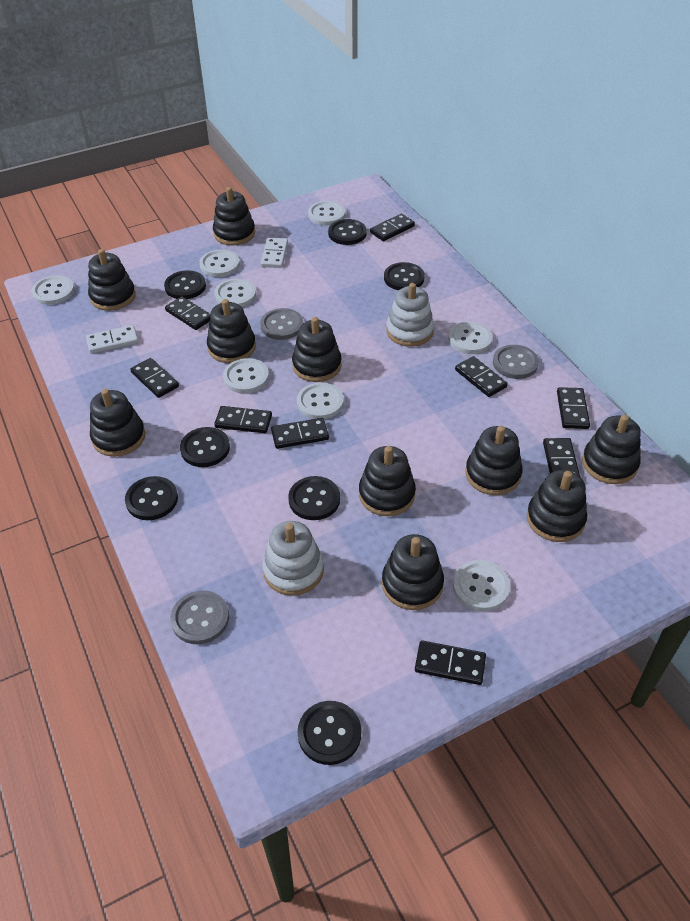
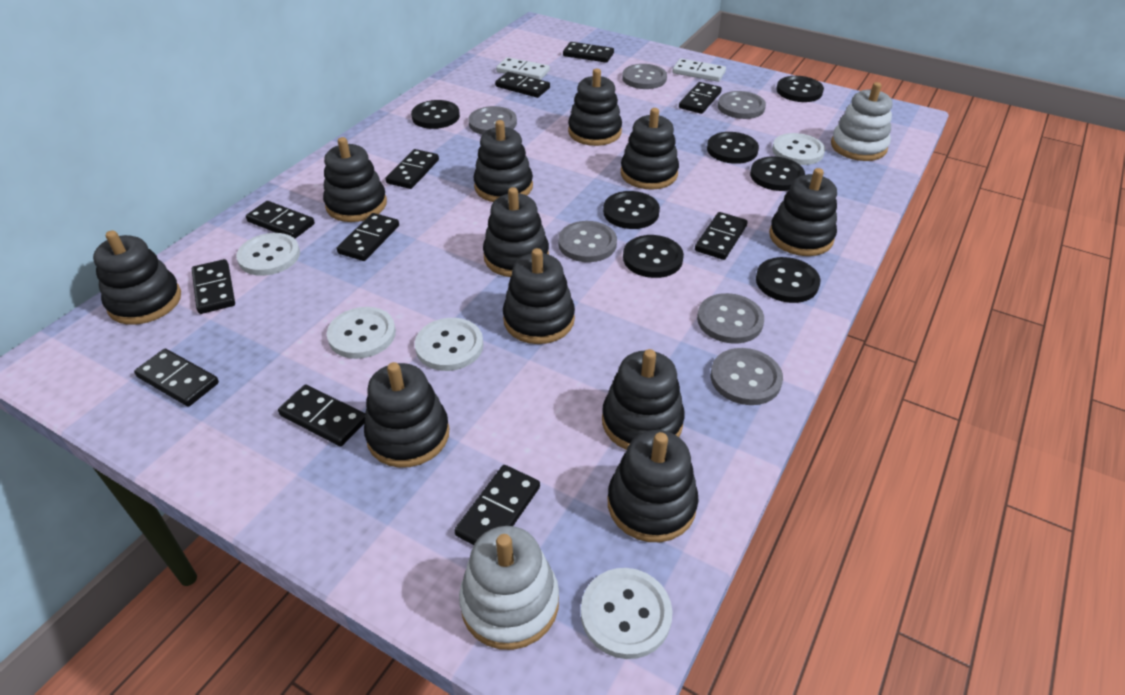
black domino: [130,358,179,398] [165,296,210,330] [214,406,272,433] [271,418,329,449] [370,214,415,241] [415,640,486,685] [455,356,508,397] [543,438,580,476] [557,387,590,429] = 9 -> [134,349,219,407] [192,259,235,314] [246,201,315,238] [278,384,365,446] [337,213,399,261] [385,149,439,189] [454,465,540,545] [495,72,550,98] [563,42,614,63] [679,82,722,114] [695,212,748,260] = 11
black stacking toy: [88,249,136,311] [90,389,145,457] [207,299,256,363] [213,187,255,246] [292,317,342,382] [359,446,416,516] [382,534,444,610] [465,426,522,495] [527,470,587,542] [582,415,641,484] = 10 -> [93,230,181,325] [323,137,387,222] [364,362,449,468] [474,120,533,202] [483,187,549,277] [503,248,575,344] [568,69,622,146] [602,349,685,450] [608,430,698,542] [621,108,679,189] [769,168,837,256] = 11
grey button: [170,590,229,644] [260,308,303,340] [493,345,539,379] = 3 -> [468,106,517,135] [558,221,617,262] [622,64,667,89] [697,293,764,344] [711,348,783,405] [718,91,766,119] = 6
white button: [32,275,75,305] [199,249,240,277] [214,279,256,307] [223,358,269,393] [297,383,344,419] [308,201,345,226] [448,321,493,354] [453,560,510,612] = 8 -> [236,233,300,276] [327,307,396,359] [415,318,483,371] [581,568,673,659] [772,133,825,165] = 5

